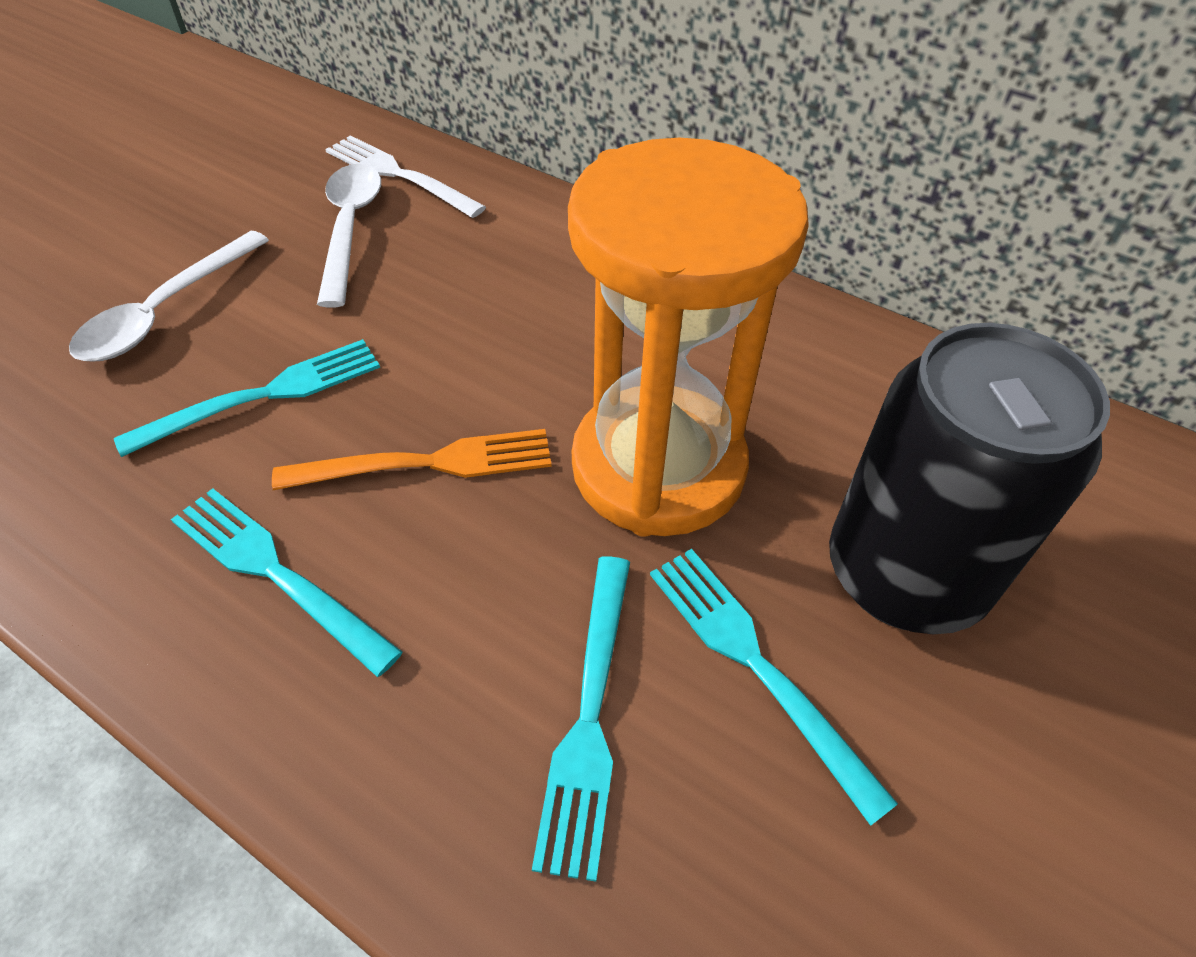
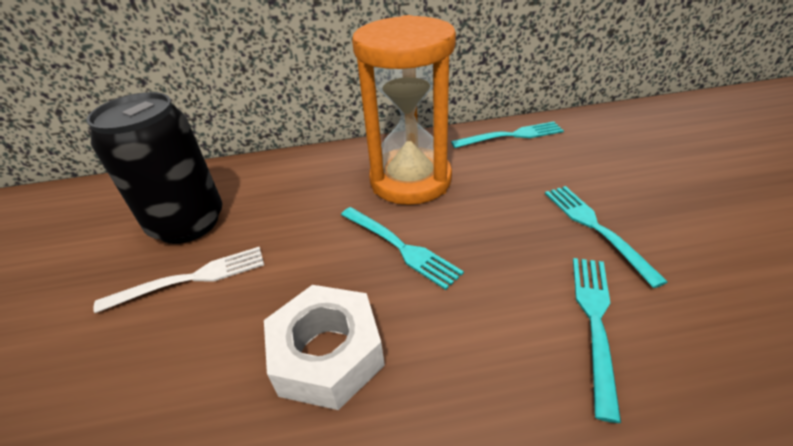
orange fork: [272,429,552,490] = 1 -> none = 0
white nut: none = 0 -> [264,285,385,410] = 1
white spoon: [69,231,269,362] [317,164,381,308] = 2 -> none = 0

